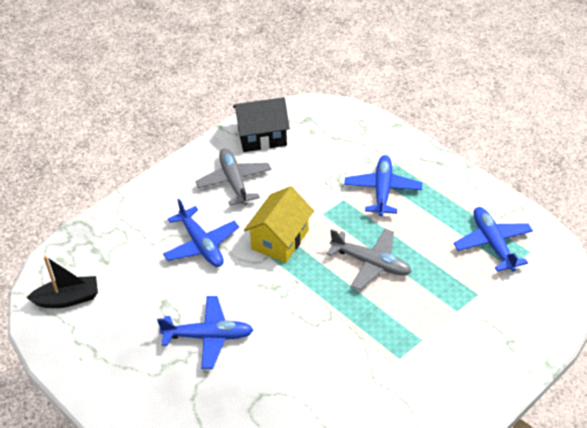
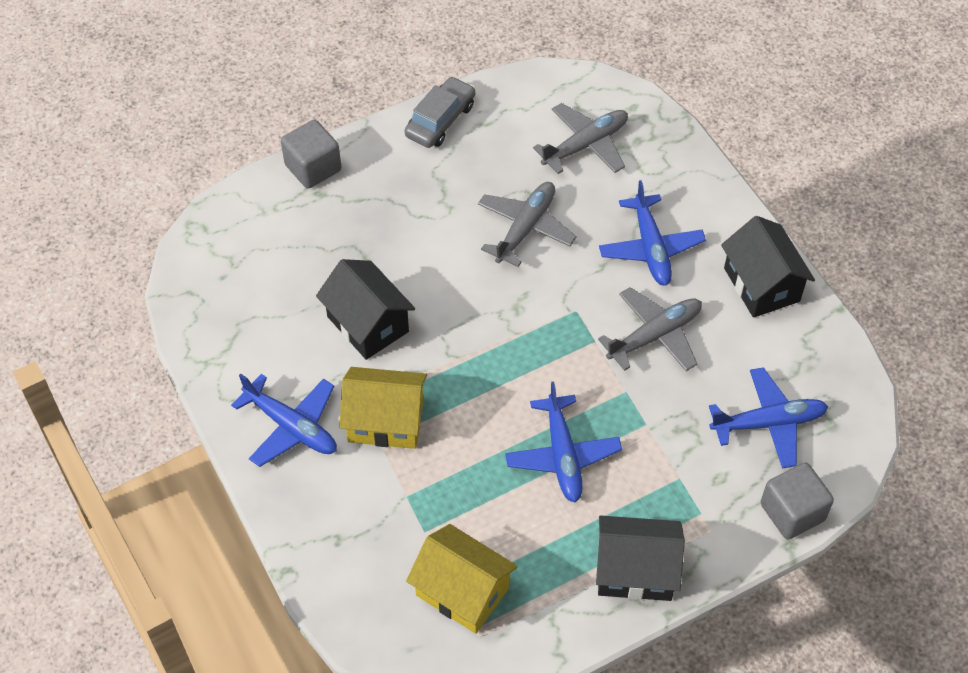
black boat: [27,256,98,308] = 1 -> none = 0
black house: [233,97,290,152] = 1 -> [316,259,415,360] [596,515,685,601] [721,216,815,318] = 3
grey car: none = 0 -> [404,76,475,148] = 1
grey cube: none = 0 -> [281,120,341,189] [761,462,834,540] = 2
grey plane: [195,149,271,206] [327,229,412,290] = 2 -> [478,182,577,267] [533,103,628,174] [598,287,702,371] = 3
yellow house: [244,186,314,263] = 1 -> [339,367,427,449] [406,524,518,634] = 2

